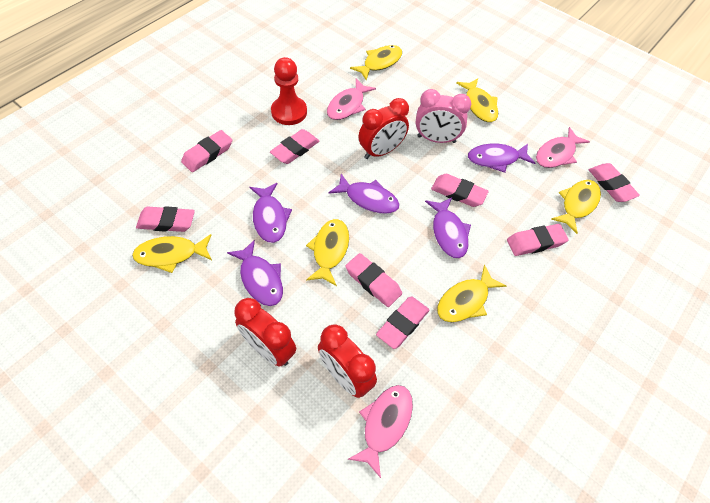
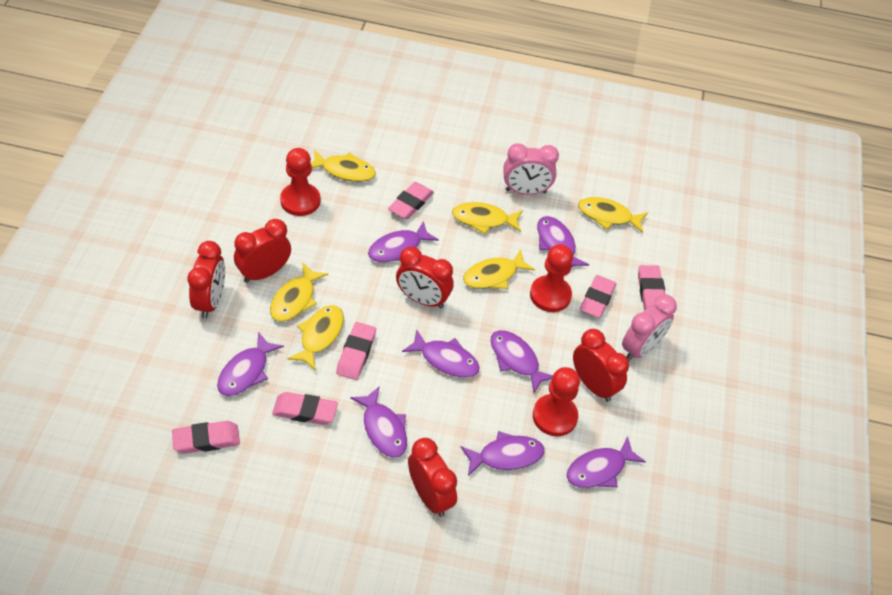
pink clock: [416,89,471,143] = 1 -> [503,143,559,195] [622,295,677,361] = 2
pink eraser: [136,206,195,232] [181,130,232,172] [270,129,319,164] [345,253,402,307] [376,297,429,349] [431,174,489,207] [507,224,569,256] [589,163,640,202] = 8 -> [172,421,240,454] [272,392,338,425] [336,322,376,380] [388,182,434,219] [580,275,616,318] [638,265,665,311] = 6
pink fish: [327,79,376,120] [348,385,413,478] [536,127,590,168] = 3 -> none = 0
purple fish: [227,240,283,306] [250,183,292,243] [328,174,400,214] [425,197,471,258] [468,144,535,172] = 5 -> [217,332,284,396] [350,386,407,458] [368,221,439,262] [402,329,480,378] [461,431,545,476] [490,330,553,393] [537,216,589,268] [566,436,646,488] = 8
red clock: [235,298,296,367] [318,324,377,398] [358,98,409,159] = 3 -> [187,241,225,319] [234,219,291,283] [396,246,453,308] [408,438,457,517] [573,329,629,402] = 5
red pawn: [271,57,307,125] = 1 -> [280,148,320,216] [530,244,573,312] [533,367,580,436] = 3

